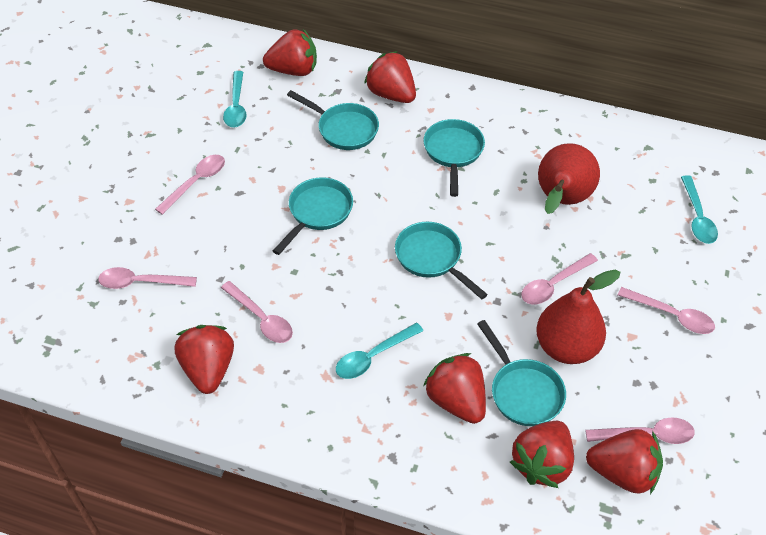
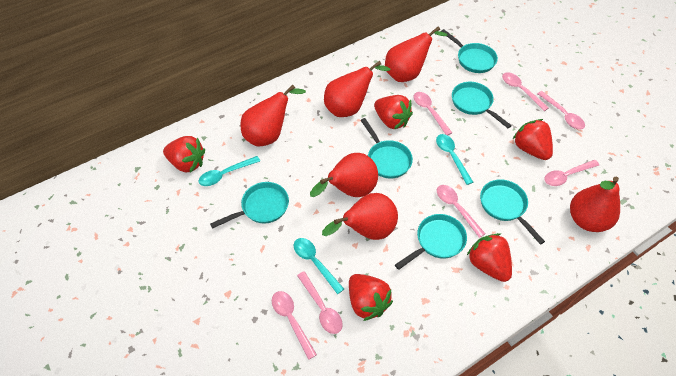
pink spoon: [98,267,197,289] [155,155,225,215] [221,281,293,343] [521,253,598,304] [585,418,695,444] [618,287,715,334] = 6 -> [272,291,317,360] [297,271,343,334] [414,92,452,135] [437,185,485,238] [502,72,549,111] [537,91,585,129] [544,160,599,186] = 7
red pear: [536,270,620,364] [538,143,600,214] = 2 -> [240,85,306,146] [310,153,378,197] [322,193,398,240] [324,61,390,117] [385,26,447,82] [570,177,620,232] = 6
red strawberry: [175,325,234,394] [263,29,317,76] [364,51,416,103] [423,353,486,424] [510,421,574,488] [586,429,663,494] = 6 -> [163,136,205,173] [349,274,393,321] [374,95,413,129] [467,233,512,282] [513,119,553,160] = 5
turquoise pan: [273,177,353,255] [287,90,379,150] [395,222,488,299] [423,119,485,197] [477,320,566,426] = 5 -> [210,182,289,229] [361,118,413,179] [395,214,467,270] [441,29,498,73] [452,82,512,128] [480,179,545,245] = 6

